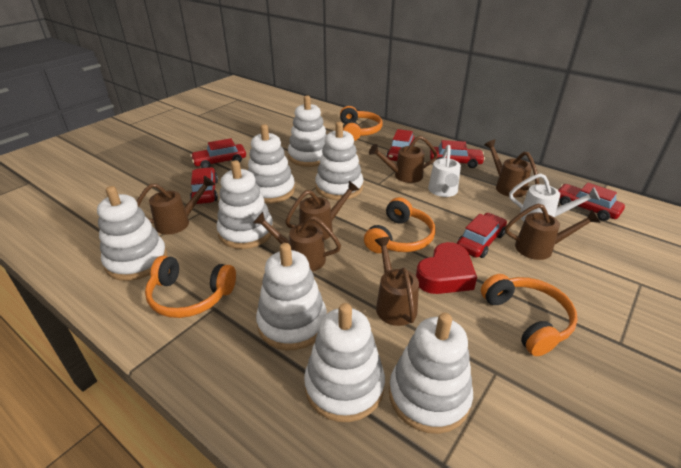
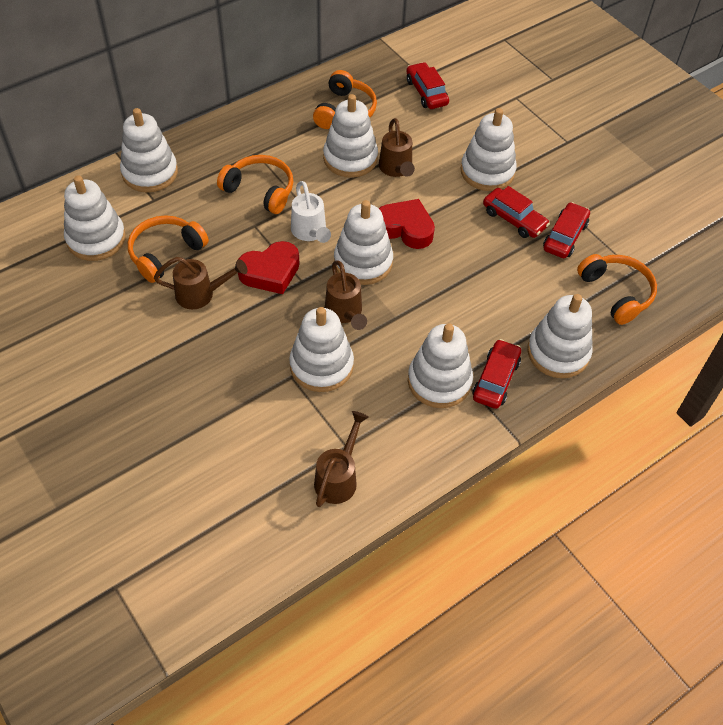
brown watering can: [137,176,215,235] [253,212,341,272] [285,181,360,240] [369,136,438,183] [374,237,419,326] [484,140,539,197] [505,203,600,260] = 7 -> [154,257,248,309] [314,411,369,507] [325,260,367,330] [379,118,415,177] = 4
red car: [190,138,246,168] [190,167,218,204] [386,129,415,161] [430,140,485,168] [457,213,507,258] [557,182,625,221] = 6 -> [406,62,449,109] [472,339,521,409] [483,186,550,238] [543,202,590,258] = 4
red heart: [416,242,477,294] = 1 -> [238,241,299,294] [379,199,435,249] = 2
white watering can: [428,145,461,197] [509,173,600,221] = 2 -> [291,181,331,243] = 1

